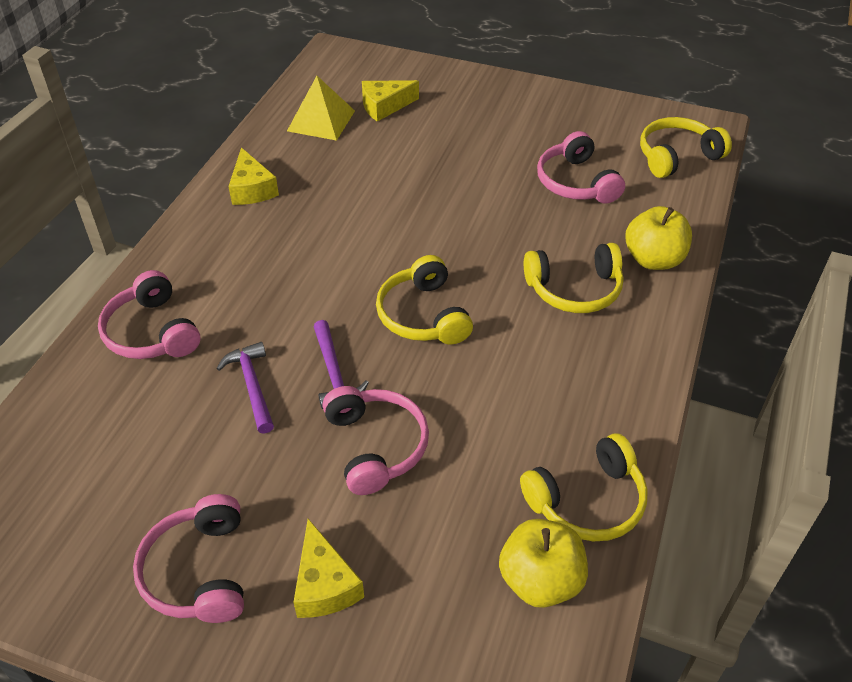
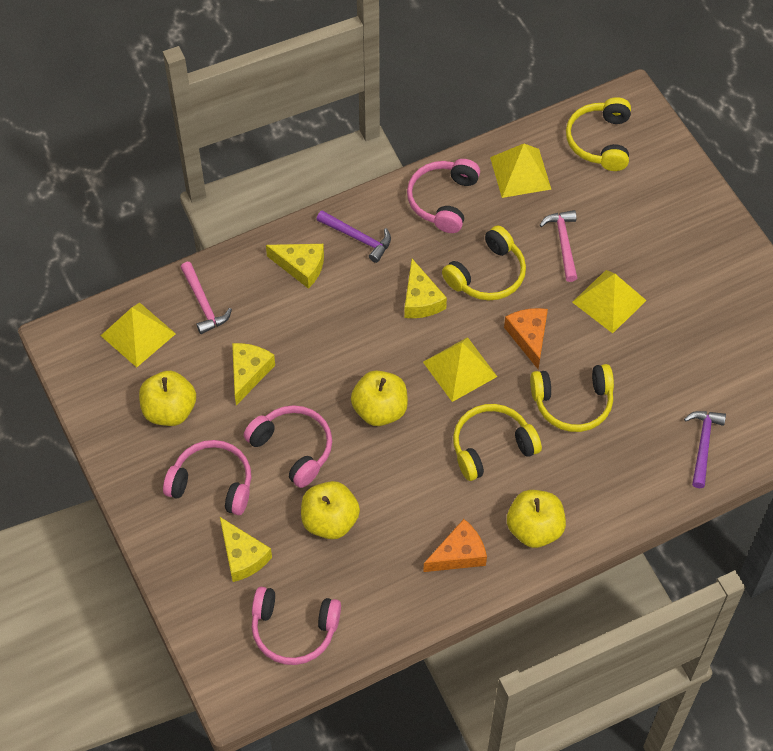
orange cheese: none = 0 -> [423,519,487,572] [504,308,548,369] = 2
pink hammer: none = 0 -> [180,262,232,334] [540,210,577,282] = 2
yellow apple: [499,519,588,608] [625,206,692,270] = 2 -> [139,371,196,426] [301,481,360,539] [351,371,408,426] [507,490,566,548] = 4
yellow cheese: [228,147,279,205] [294,519,364,618] [362,80,419,122] = 3 -> [220,517,272,582] [232,343,275,405] [266,244,324,289] [404,259,447,318] = 4
yellow pyramid: [287,76,355,141] = 1 -> [101,303,176,367] [423,337,497,402] [490,144,551,198] [572,270,647,333] = 4

